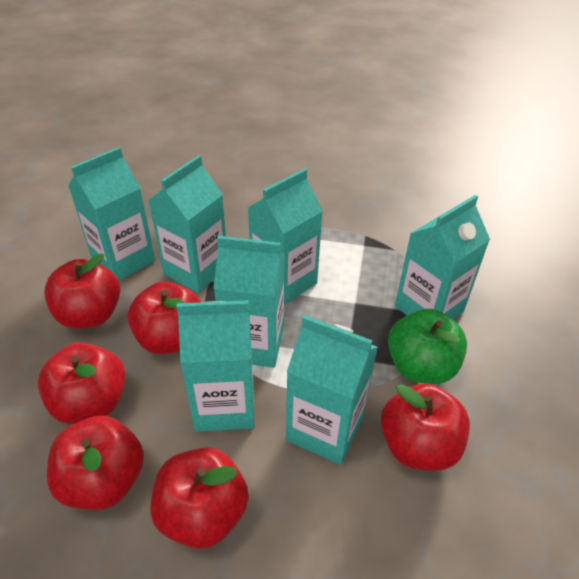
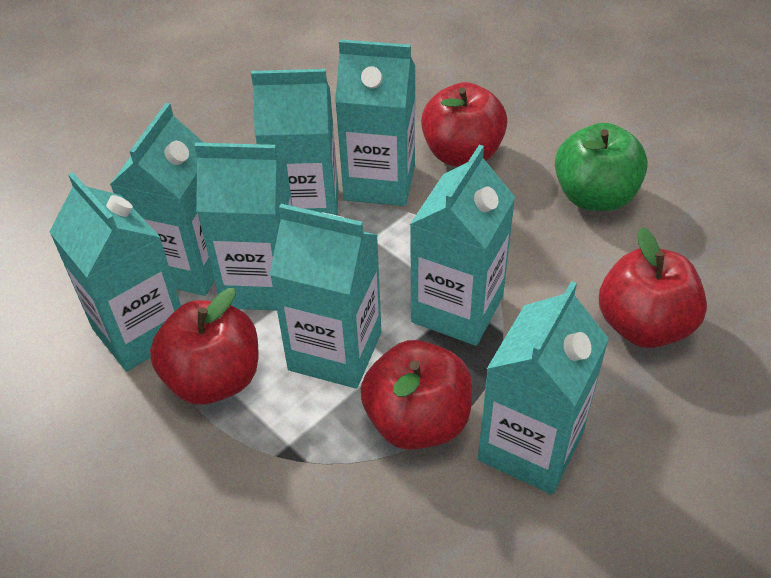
red apple: [38,343,126,424] [44,253,120,329] [47,416,144,510] [128,282,201,354] [150,447,249,549] [381,383,470,471] = 6 -> [150,288,258,404] [361,340,472,450] [421,82,507,167] [599,227,707,348] = 4
turquoise carton: [68,147,155,281] [149,155,226,293] [177,300,255,432] [213,236,285,368] [248,168,323,305] [286,315,378,465] [395,195,490,319] = 7 -> [49,172,181,371] [110,103,215,296] [194,143,292,311] [251,69,338,216] [270,204,381,389] [335,39,415,206] [410,145,515,346] [478,281,609,495] = 8

